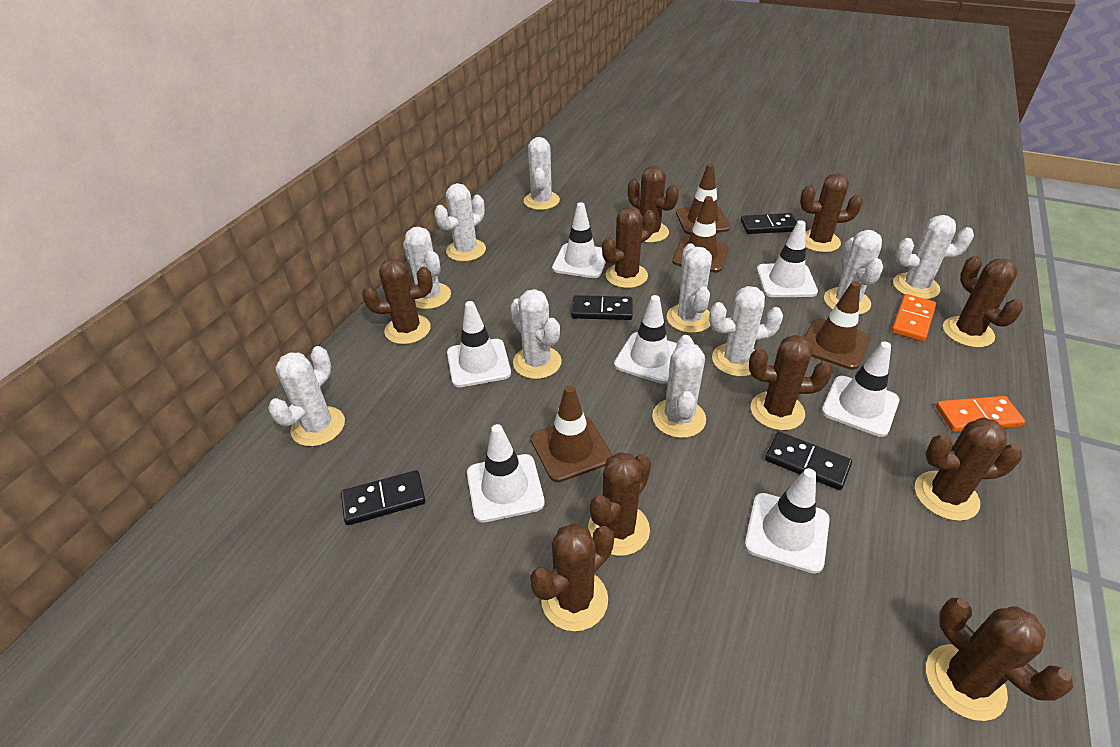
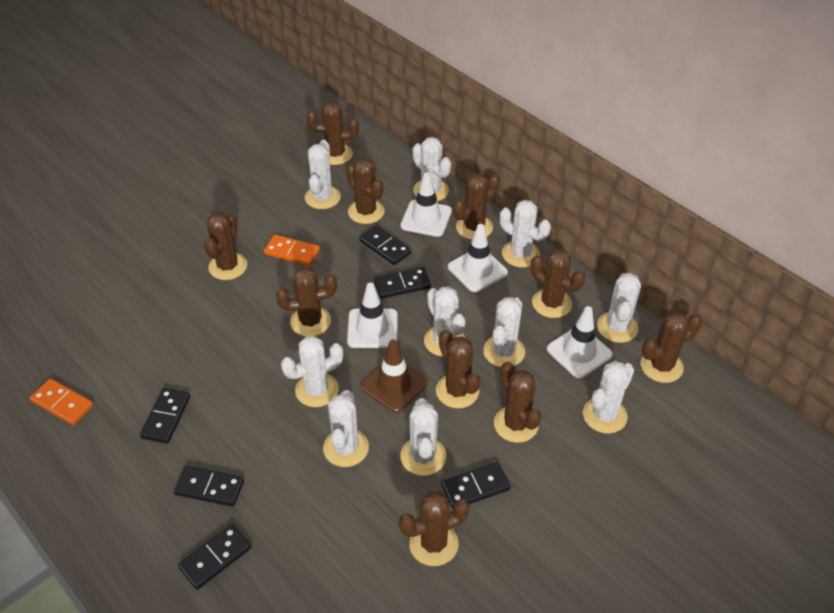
black domino: [341,470,426,525] [571,295,633,320] [741,213,797,234] [765,432,852,490] = 4 -> [140,388,190,444] [174,466,244,507] [178,524,251,590] [359,225,412,265] [374,267,431,299] [441,462,511,509] = 6
brown traffic cone: [531,385,612,482] [673,196,729,272] [676,164,730,235] [805,281,870,370] = 4 -> [361,339,428,413] = 1
white traffic cone: [447,301,511,387] [467,424,545,523] [552,202,606,278] [614,295,677,384] [745,468,830,574] [757,220,818,297] [822,341,899,437] = 7 -> [347,283,398,348] [400,172,452,237] [448,224,508,292] [547,306,613,378] = 4

